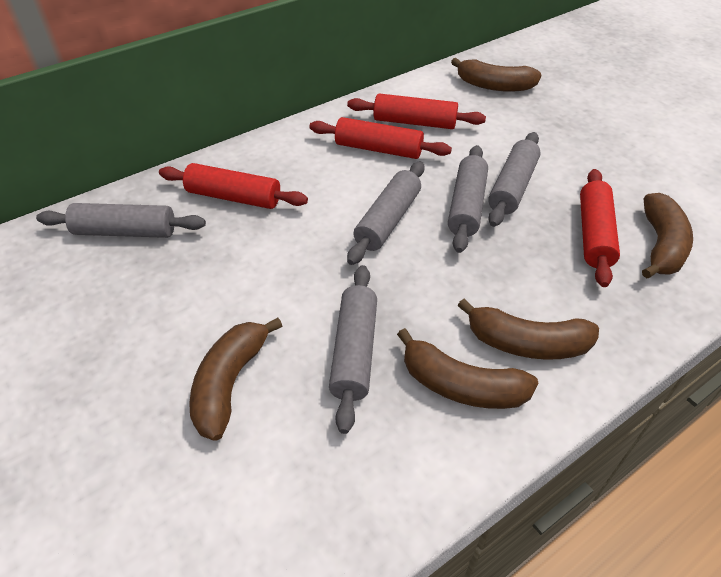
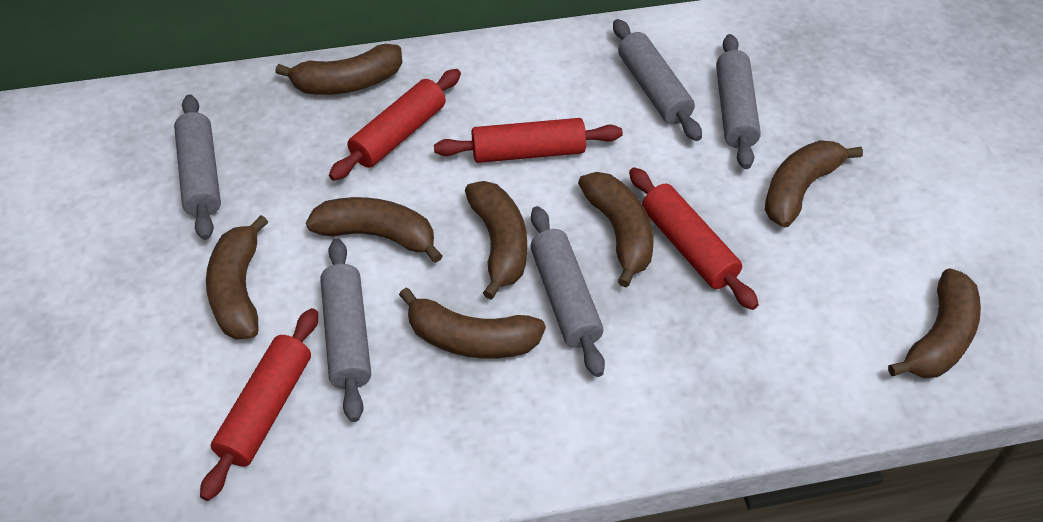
brown banana: [189,318,282,441] [397,328,538,409] [451,58,541,92] [457,299,599,360] [642,193,693,278] = 5 -> [206,215,268,340] [275,44,402,95] [306,197,443,263] [399,287,546,359] [465,181,527,300] [578,172,654,287] [765,140,863,228] [888,268,981,378] = 8

